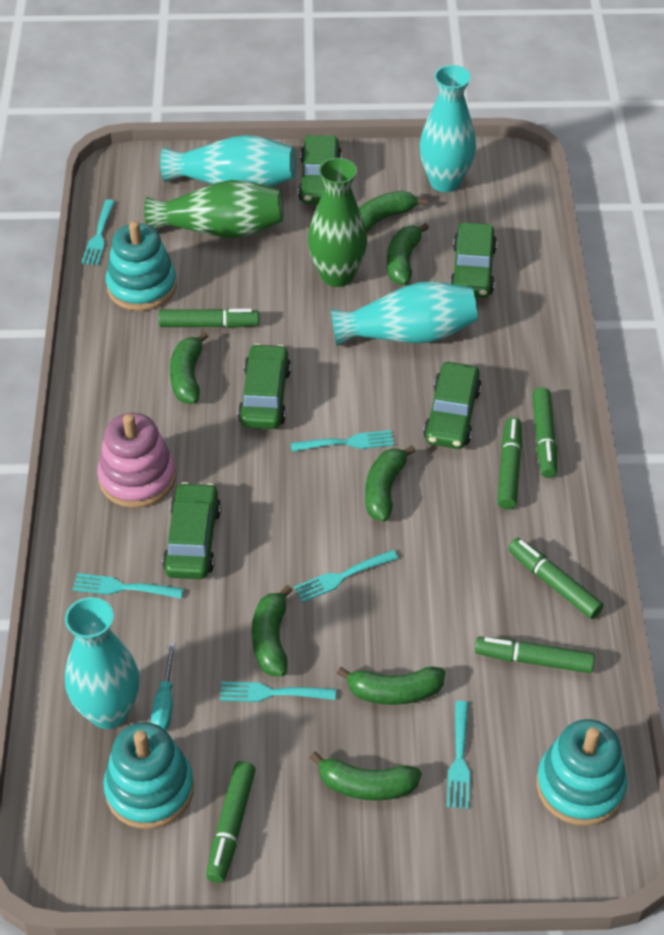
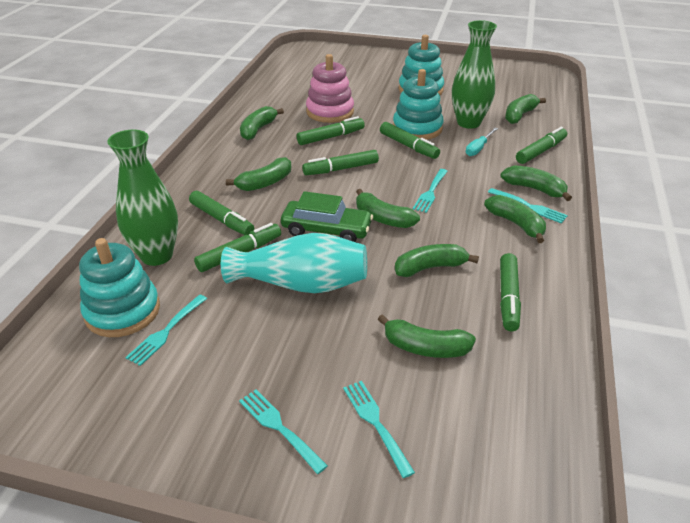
green banana: [170,332,209,404] [252,585,293,676] [310,752,422,800] [337,667,445,705] [359,191,427,232] [365,445,416,521] [387,223,429,285] = 7 -> [226,157,291,191] [240,106,284,140] [356,189,420,228] [378,314,476,358] [395,244,479,277] [484,195,546,243] [500,165,572,201] [505,94,546,124] = 8
green car: [162,482,221,579] [238,344,291,429] [298,135,342,204] [423,362,482,449] [450,223,497,298] = 5 -> [281,191,373,242] = 1
green marker: [159,308,259,328] [206,761,256,883] [475,637,595,673] [497,417,522,509] [508,538,604,619] [532,387,557,478] = 6 -> [189,191,254,235] [194,223,281,272] [297,116,365,145] [302,150,379,175] [380,122,440,159] [500,253,521,331] [516,127,567,164] = 7
turquoise fork: [72,573,184,598] [81,199,115,265] [220,682,336,702] [291,430,394,452] [294,550,398,602] [447,701,470,809] = 6 -> [125,294,207,366] [239,390,328,474] [343,381,415,478] [413,169,448,213] [488,188,568,223] = 5
turquoise vase: [65,597,140,729] [160,135,296,187] [331,281,478,346] [420,65,476,192] = 4 -> [221,233,367,293] = 1

